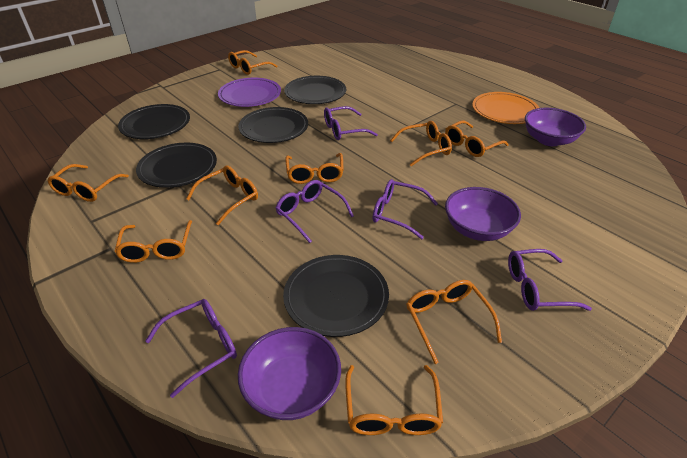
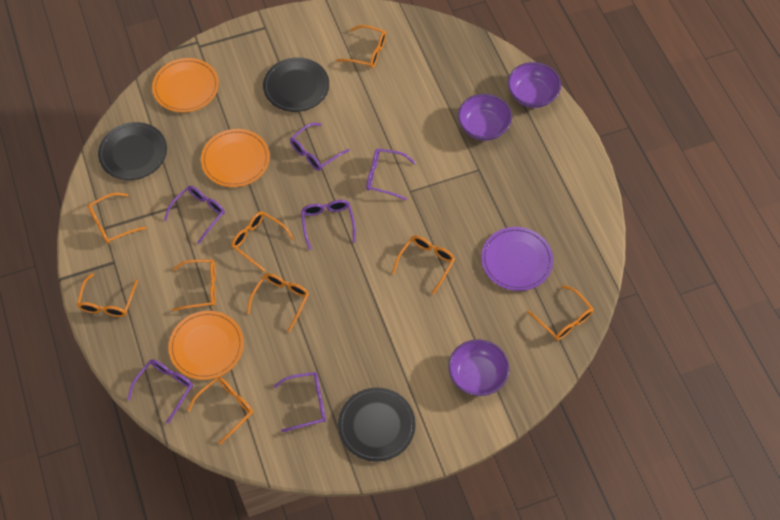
black plate: [118,104,190,139] [136,143,217,188] [238,107,308,143] [283,255,389,337] [284,76,346,104] = 5 -> [98,122,167,180] [263,57,329,112] [338,388,416,462] = 3
orange plate: [472,92,539,124] = 1 -> [152,58,219,113] [169,311,244,380] [201,129,270,187] = 3
purple glasses: [145,299,237,398] [275,180,354,243] [324,106,378,140] [373,179,438,239] [508,249,592,311] = 5 -> [128,359,193,424] [164,186,225,244] [274,372,326,432] [290,123,350,171] [301,200,356,250] [366,149,416,200] = 6

